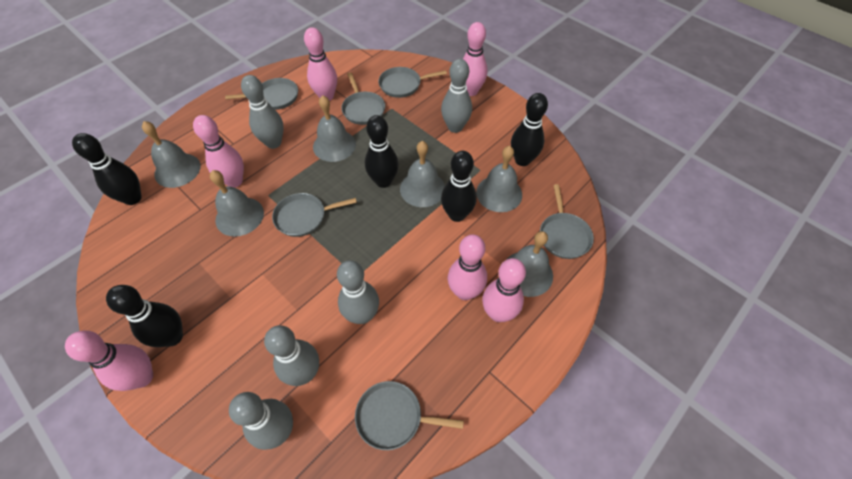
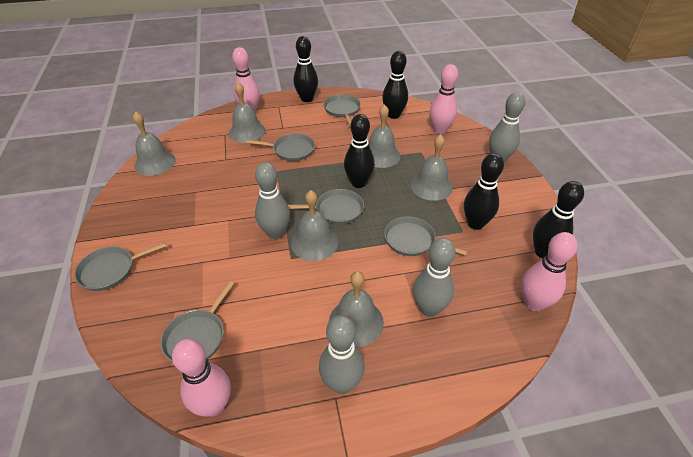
grey bowling pin: [229,392,293,450] [241,75,284,149] [264,325,319,386] [337,260,379,324] [441,59,472,133] = 5 -> [255,162,290,239] [319,315,365,394] [413,238,456,317] [489,92,525,163] = 4
pink bowling pin: [65,331,153,391] [193,115,244,188] [304,27,337,101] [448,235,487,300] [463,22,487,96] [482,258,526,322] = 6 -> [172,339,231,417] [232,47,260,113] [430,64,458,134] [522,232,578,311] = 4

